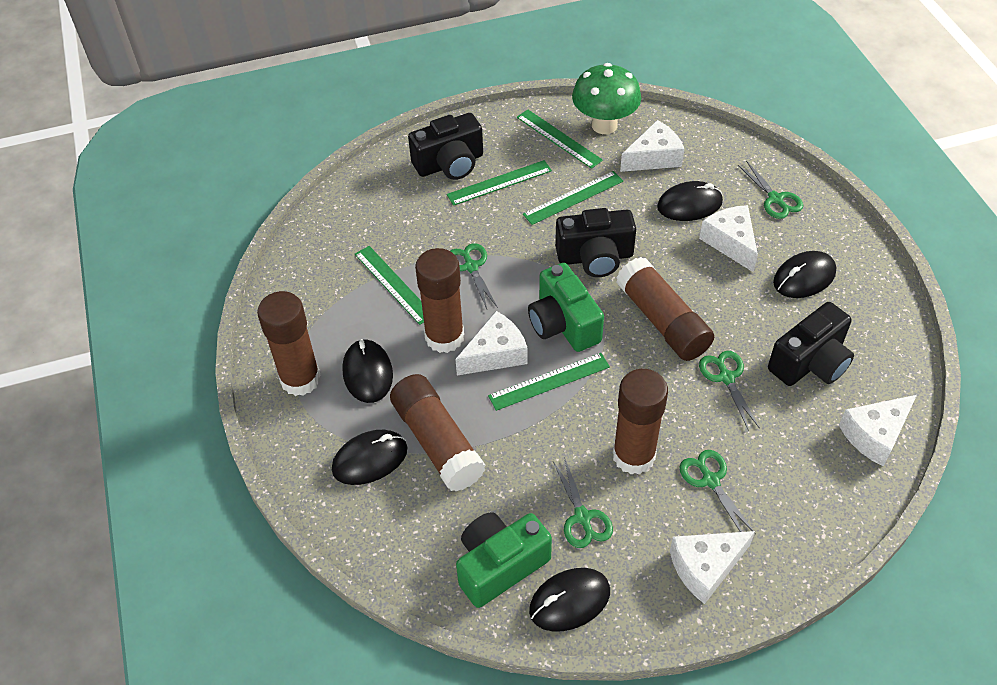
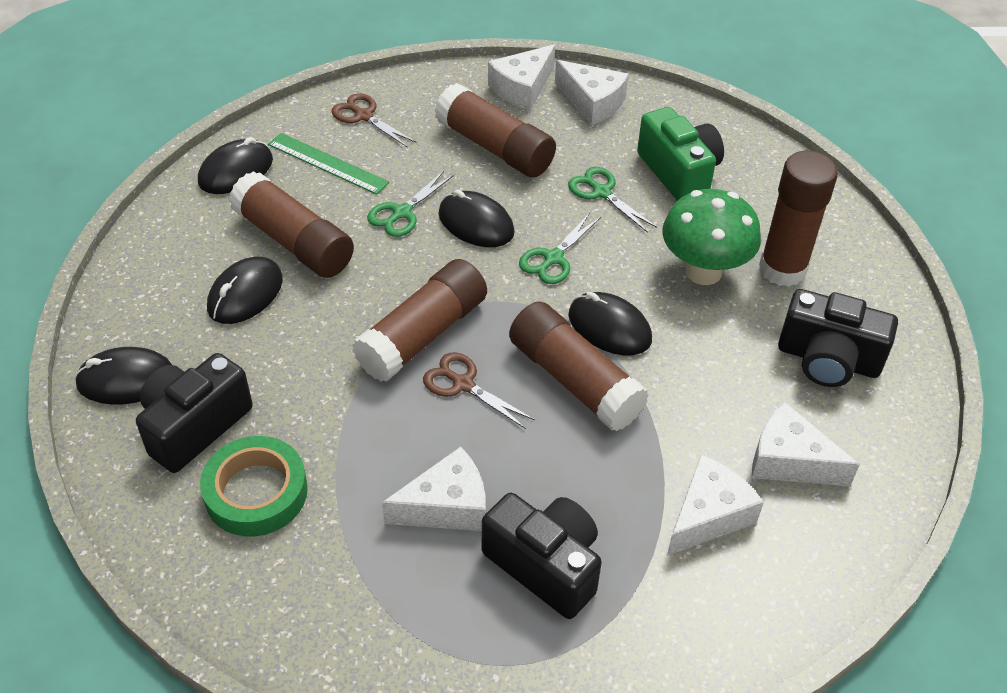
brown scissors: none = 0 -> [332,93,416,148] [423,352,535,429] = 2
green camera: [456,512,552,608] [528,263,604,352] = 2 -> [637,107,724,200] = 1
green ruler: [355,246,424,325] [447,160,552,206] [488,353,610,411] [517,110,603,169] [523,171,623,225] = 5 -> [268,133,389,195] = 1
green scissors: [450,243,498,309] [553,457,613,548] [679,450,756,534] [699,351,760,431] [738,161,803,219] = 5 -> [367,171,454,237] [519,213,601,284] [568,167,657,233] = 3
green tape: none = 0 -> [200,436,308,536] = 1

